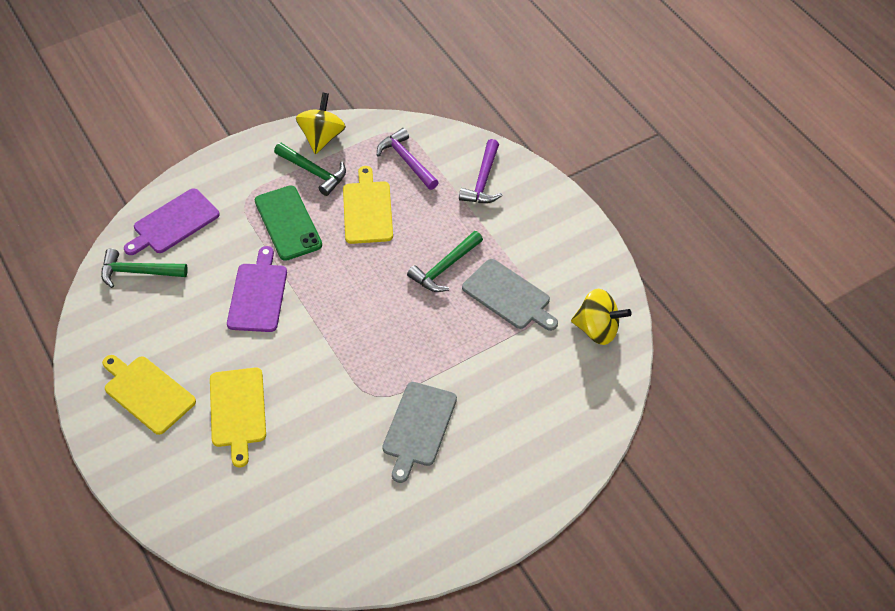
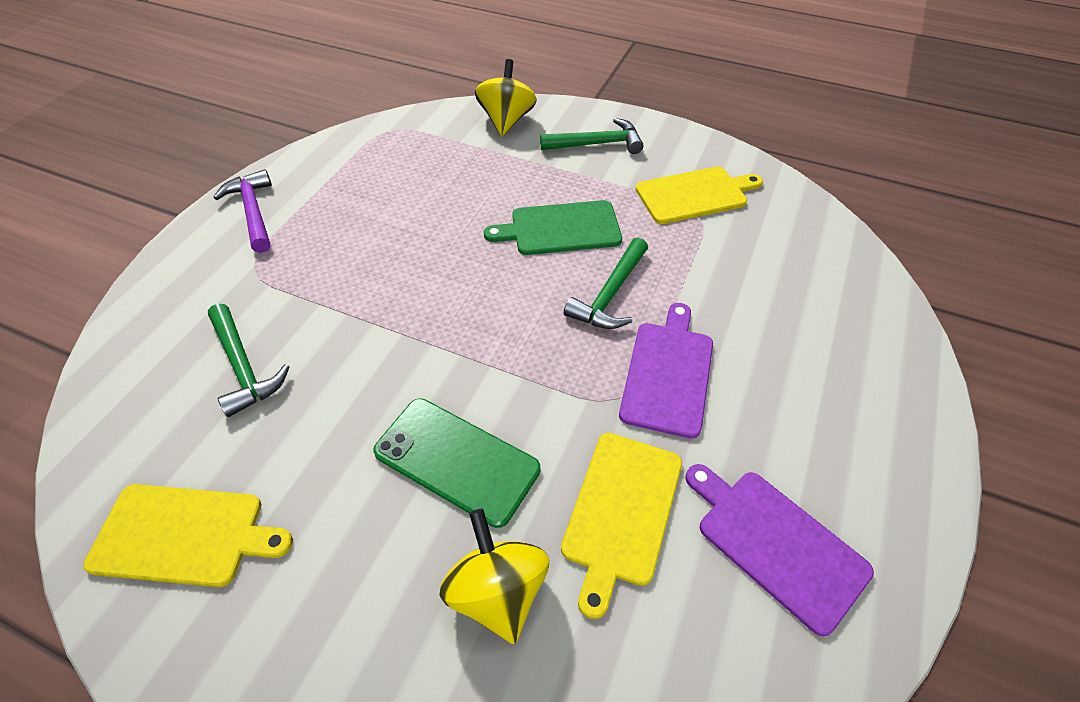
green cutting board: none = 0 -> [484,200,622,255] = 1
grey cutting board: [382,382,457,483] [462,259,558,331] = 2 -> none = 0
purple hammer: [377,128,439,190] [459,139,503,203] = 2 -> [213,169,272,253] = 1

